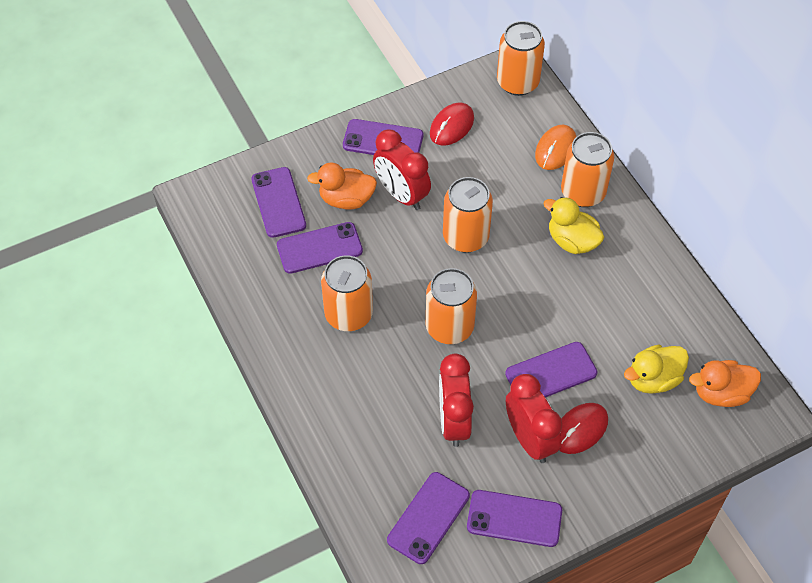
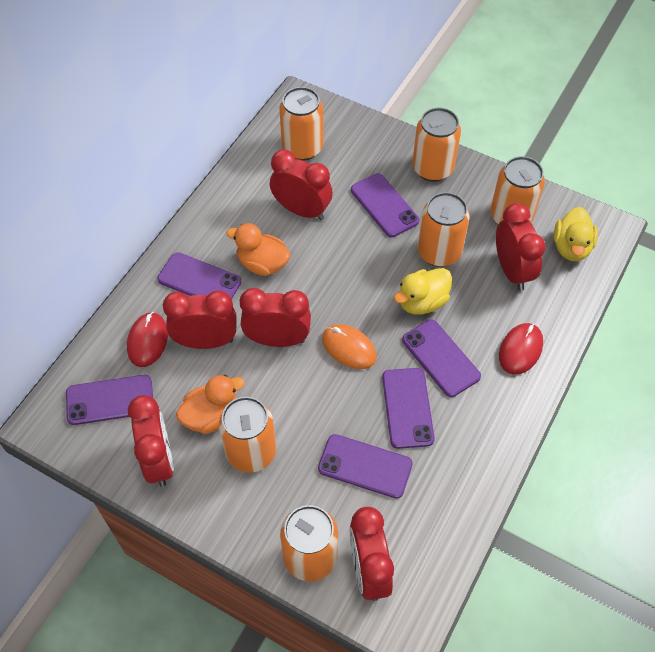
orange can: [321,255,373,331] [426,268,477,344] [443,177,493,253] [497,21,545,96] [561,132,614,207] = 5 -> [219,397,276,473] [279,87,323,161] [280,505,338,581] [412,108,461,182] [418,192,470,267] [491,156,545,224] = 6
red clock: [373,130,431,210] [439,354,474,447] [506,374,562,463] = 3 -> [128,395,174,487] [163,290,237,349] [240,288,311,347] [270,150,333,220] [349,507,394,601] [496,203,546,291] = 6

